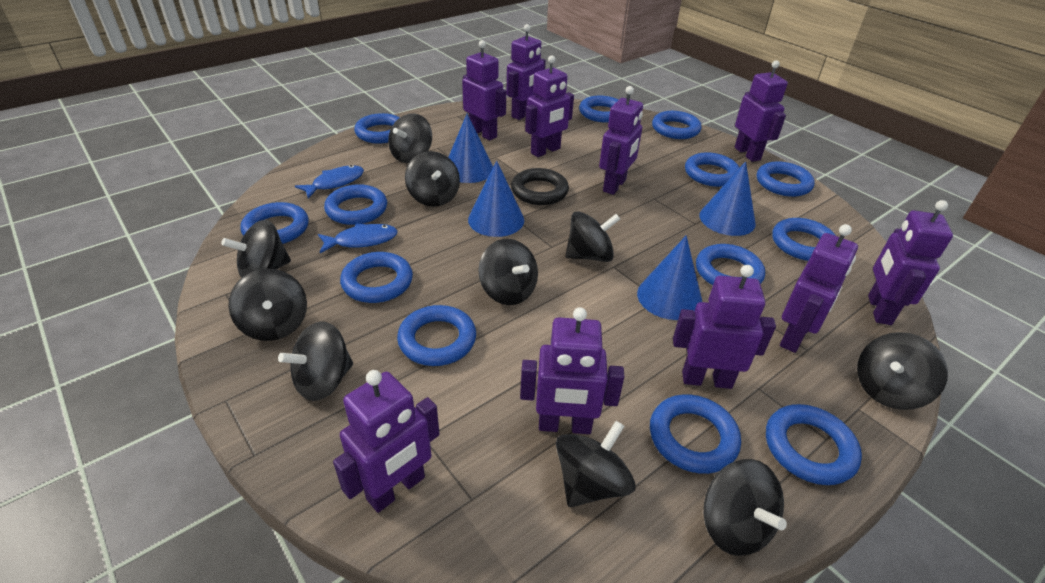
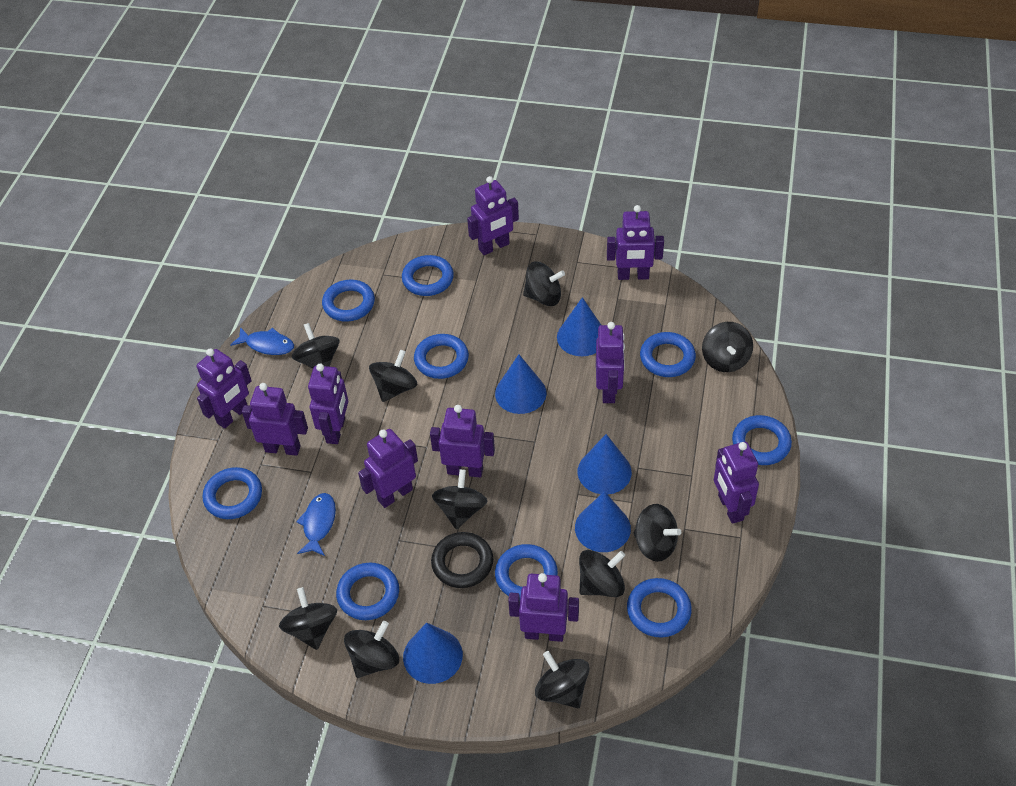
blue cone: [448,114,493,183] [468,160,524,237] [637,235,702,320] [699,161,756,236] = 4 -> [403,622,463,684] [495,354,547,414] [557,297,601,356] [575,491,631,552] [577,434,632,495] = 5
blue ring: [241,202,309,244] [324,184,387,225] [340,252,413,303] [354,113,400,144] [397,305,476,366] [579,95,618,123] [650,394,741,474] [652,111,702,139] [685,152,740,187] [696,244,765,285] [757,161,815,197] [766,404,862,485] [772,218,836,261] = 13 -> [203,467,262,519] [322,280,375,322] [336,563,399,620] [402,255,454,296] [414,334,469,379] [495,544,558,597] [627,578,692,638] [640,332,696,377] [732,415,792,465] = 9

